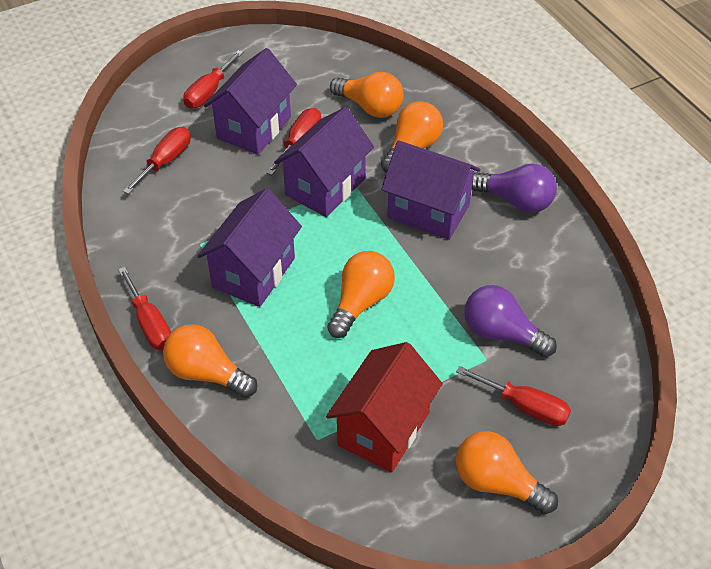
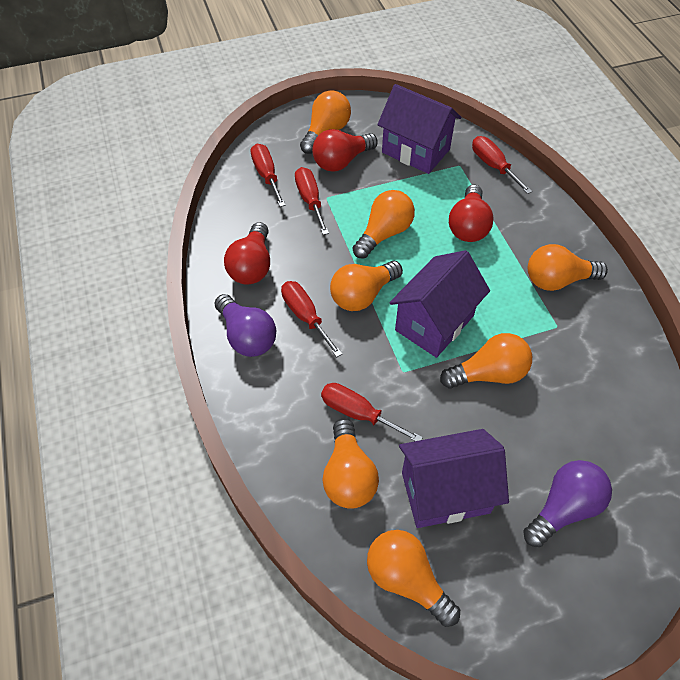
orange light bulb: [163,324,257,398] [327,251,395,338] [330,72,404,118] [381,101,443,173] [456,431,558,514] = 5 -> [300,90,351,154] [322,419,379,509] [330,261,403,311] [353,190,415,259] [367,530,460,627] [440,333,532,389] [528,244,608,291] = 7
purple house: [197,188,302,307] [204,48,297,155] [274,107,374,217] [381,140,480,240] = 4 -> [377,84,461,174] [389,250,490,358] [399,429,509,528] = 3
red house: [326,342,443,473] = 1 -> none = 0
red light bulb: none = 0 -> [224,222,270,284] [312,129,378,172] [449,185,494,242] = 3

